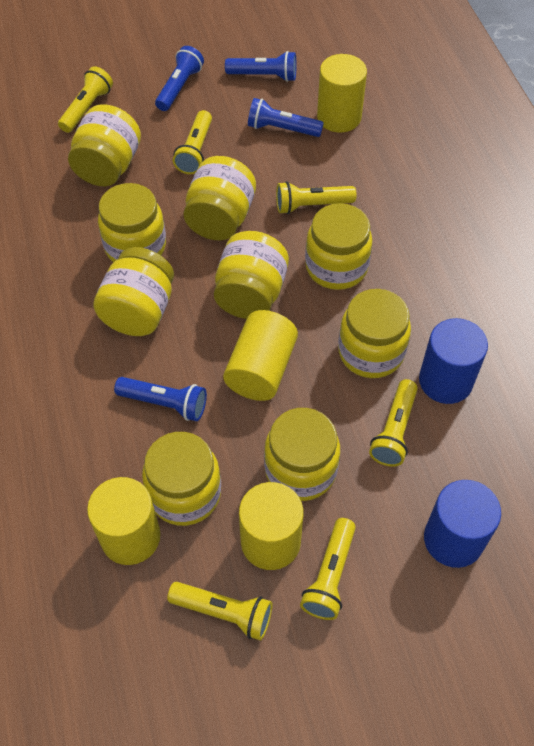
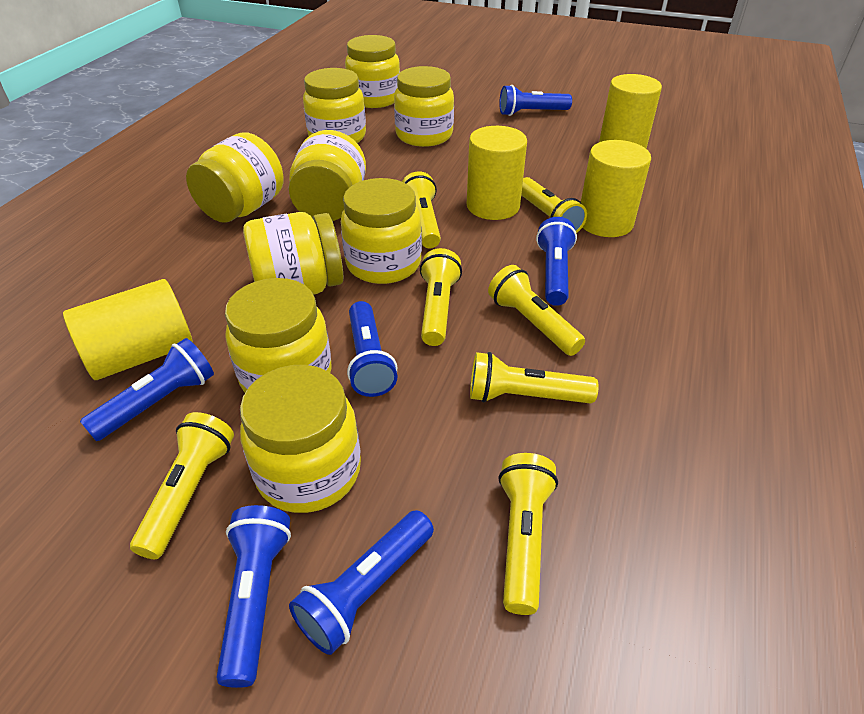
blue cylinder: [419,318,488,404] [424,480,501,568] = 2 -> none = 0
blue flashlight: [114,377,207,421] [155,46,204,111] [225,51,297,82] [248,98,324,137] = 4 -> [80,338,214,441] [216,505,291,688] [289,510,434,655] [347,301,397,397] [499,85,572,116] [536,217,577,306] = 6
yellow flashlight: [58,66,113,133] [167,582,273,640] [173,110,212,174] [276,181,356,214] [300,518,356,620] [369,379,418,467] = 6 -> [130,412,234,559] [402,171,441,248] [420,248,462,346] [470,352,599,404] [488,265,585,356] [498,453,558,615] [521,177,587,233] = 7

